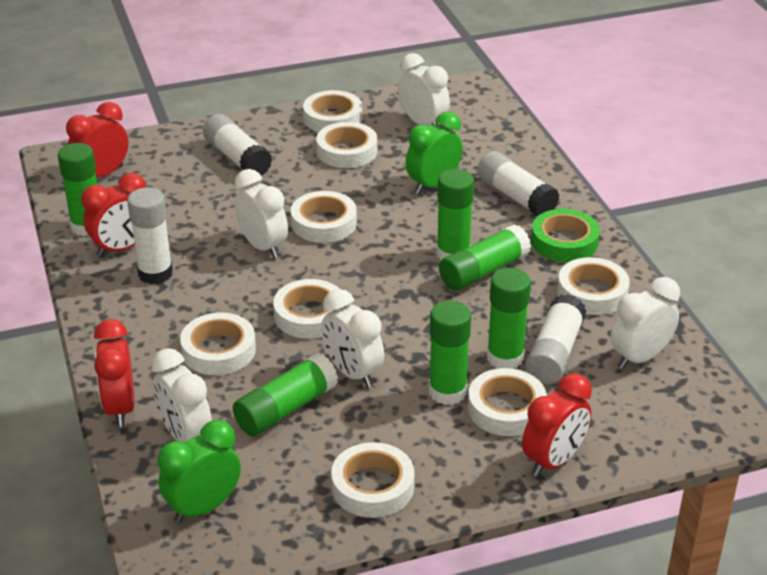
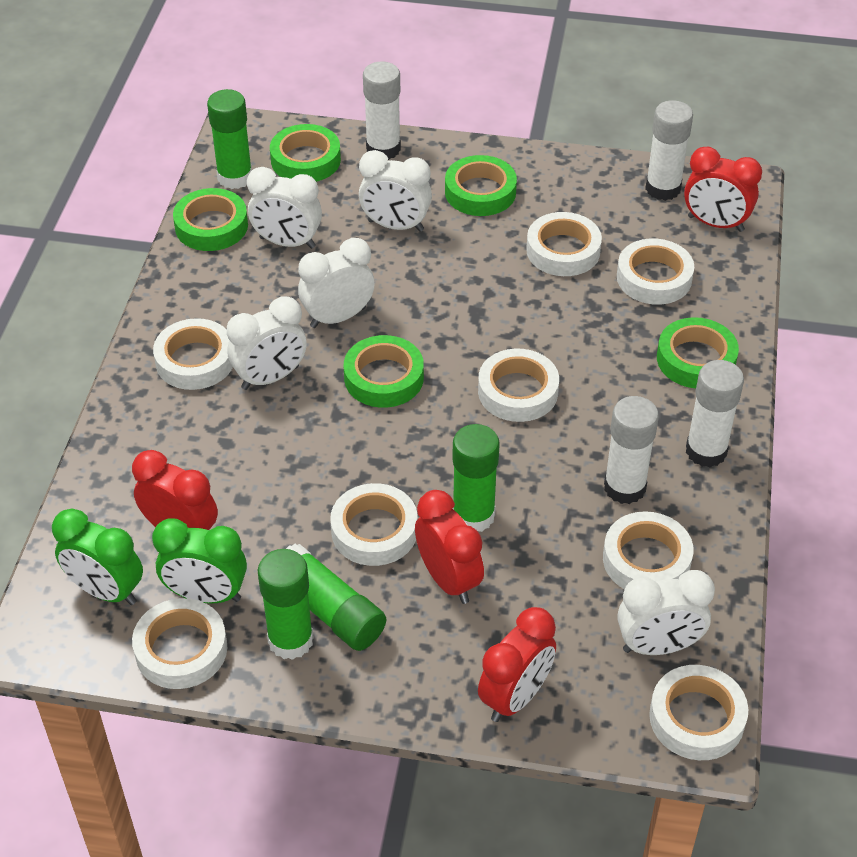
green glue stick: [58,143,97,236] [233,353,338,436] [429,300,471,405] [436,169,474,261] [439,224,531,291] [487,268,531,369] = 6 -> [207,89,252,189] [258,549,314,660] [286,544,386,651] [452,424,500,532] = 4
green tape: [531,209,600,262] = 1 -> [173,188,248,251] [270,124,341,182] [344,335,424,408] [445,155,517,216] [657,317,739,388] = 5

